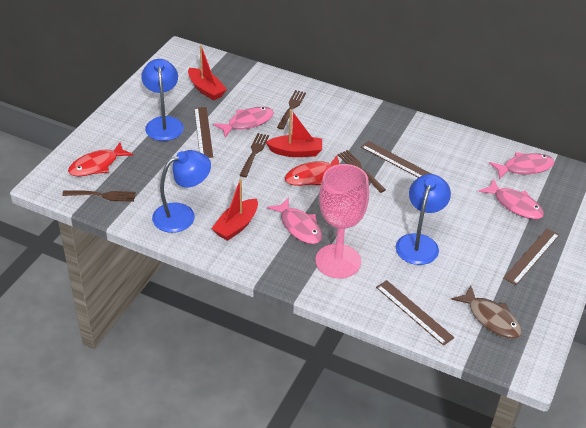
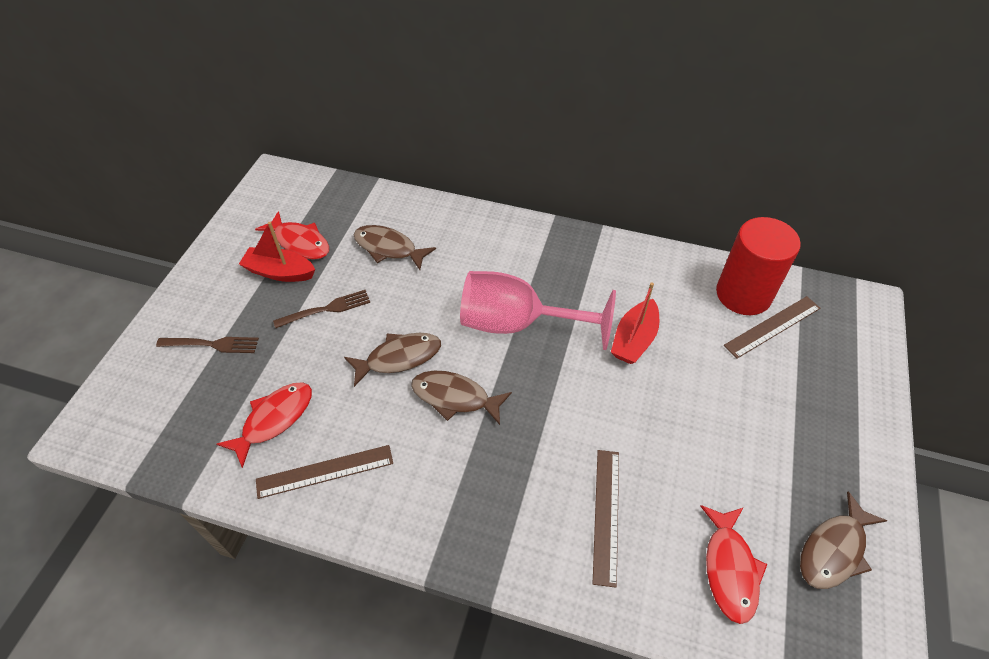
blue lamp: [141,59,184,141] [152,150,211,233] [396,174,451,265] = 3 -> none = 0
brown fish: [451,286,522,339] = 1 -> [344,333,441,387] [354,225,436,270] [411,371,512,425] [800,491,887,589] = 4
brown fork: [62,190,136,202] [239,133,269,177] [277,90,306,129] [338,150,386,193] = 4 -> [156,337,259,353] [273,290,370,328] = 2
brown ruler: [194,107,213,158] [361,141,431,178] [376,280,454,346] [503,228,559,285] = 4 -> [256,445,393,499] [592,450,619,588] [724,296,821,359] = 3
pink fish: [213,107,274,138] [267,197,322,244] [478,179,544,219] [489,152,554,179] = 4 -> none = 0
red boat: [188,45,227,101] [211,179,258,241] [266,109,322,157] = 3 -> [239,222,315,282] [611,283,659,364] = 2
red cylinder: none = 0 -> [716,217,801,315] = 1
red fish: [68,142,133,177] [285,156,339,186] = 2 -> [217,382,312,468] [255,211,329,260] [700,505,768,624] = 3

